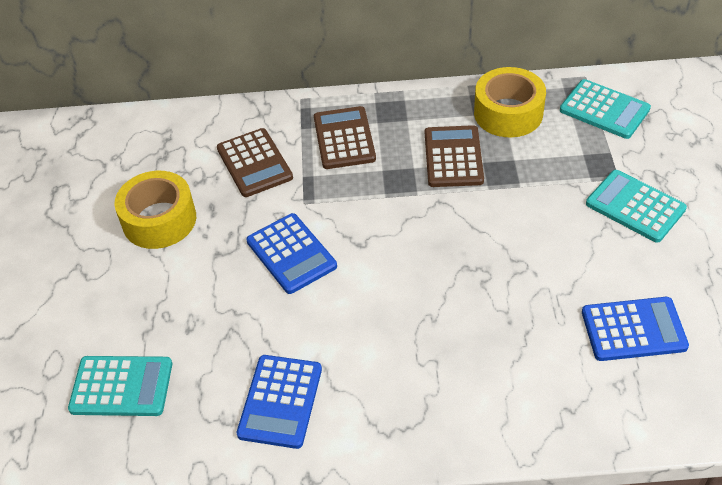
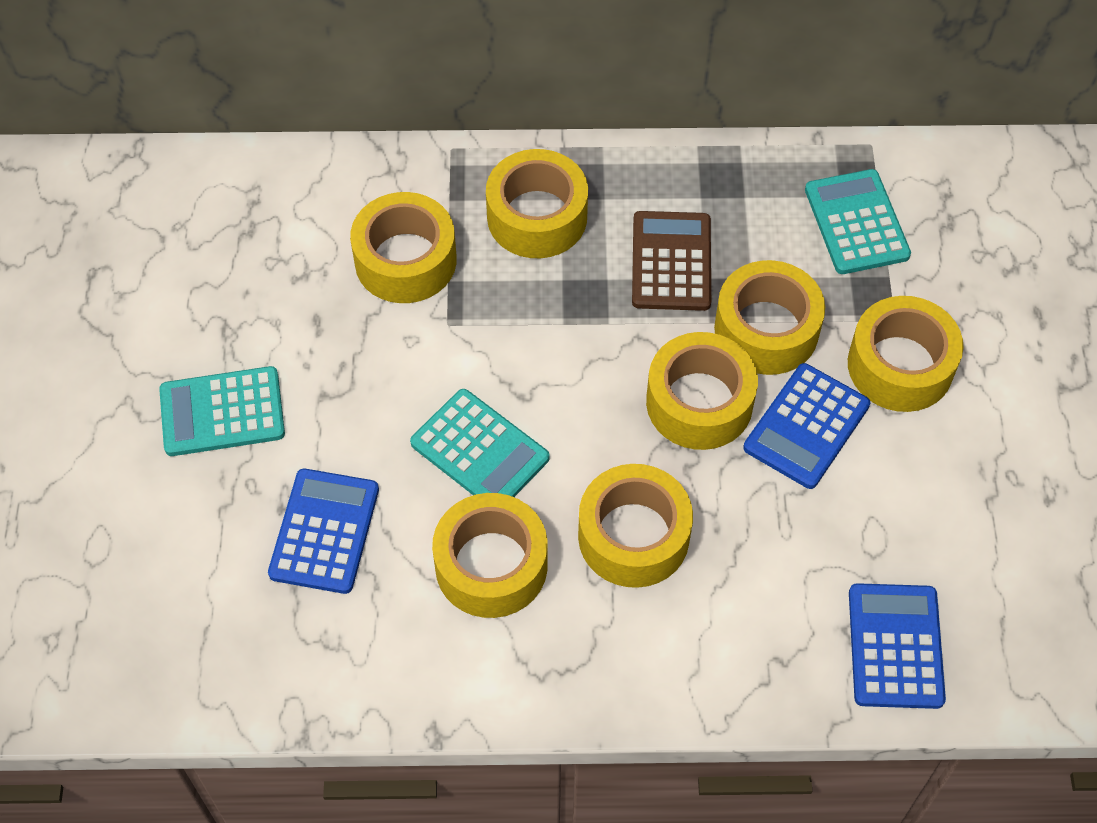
brown calculator: [217,128,293,197] [314,106,376,169] [425,125,484,187] = 3 -> [632,211,711,311] = 1
yellow tape: [114,171,196,249] [474,67,546,137] = 2 -> [350,192,457,303] [432,493,548,618] [486,149,588,258] [578,464,693,588] [646,332,758,450] [714,260,825,375] [848,296,963,412] = 7

